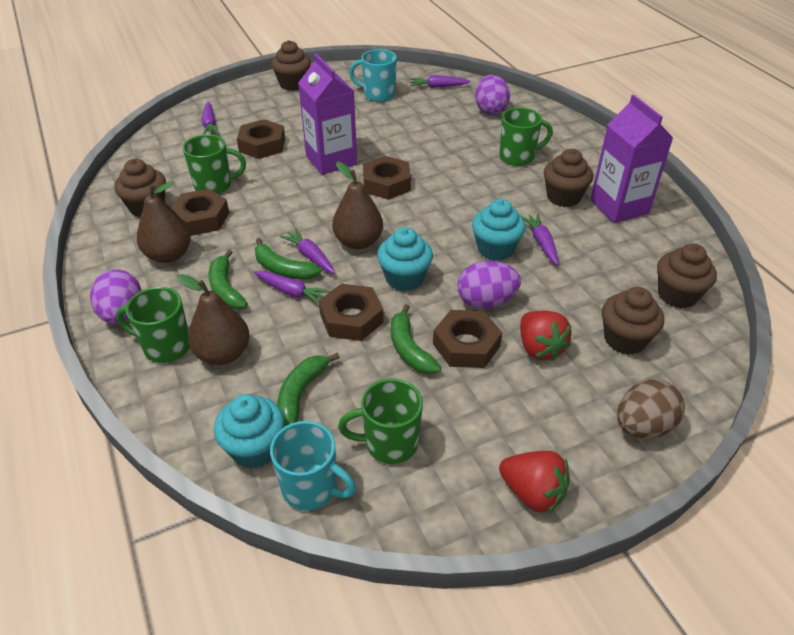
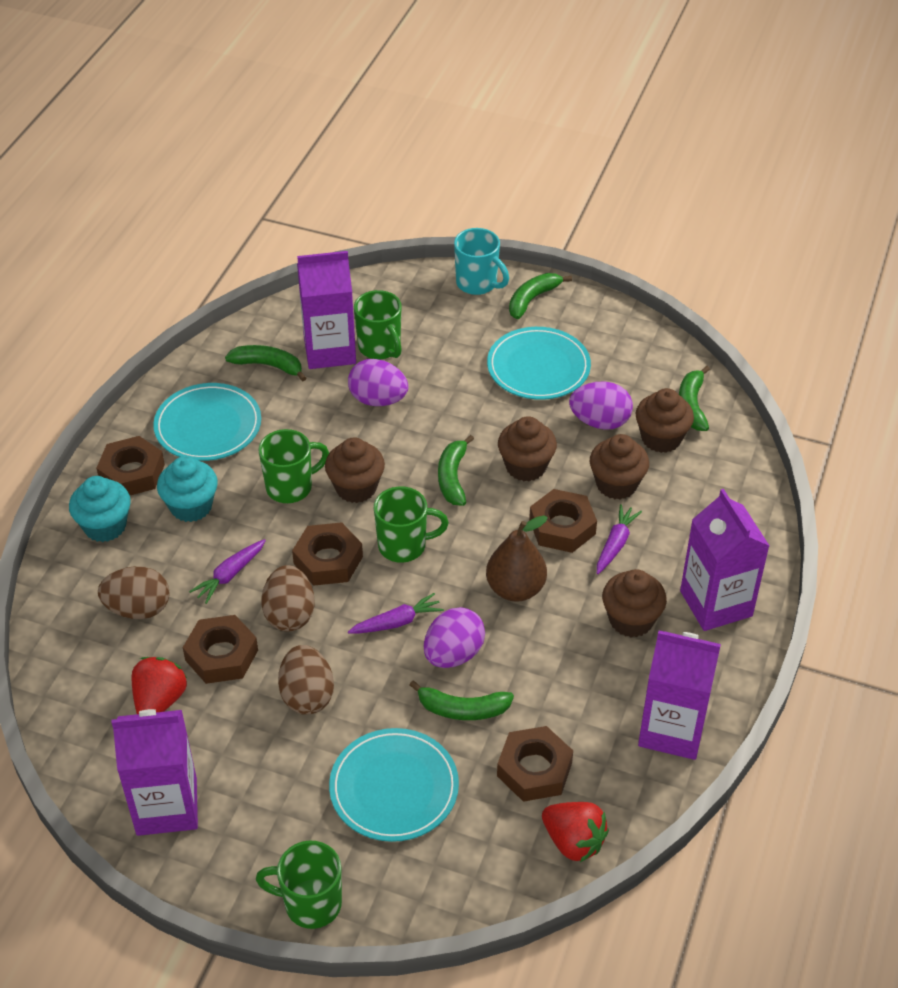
brown egg: [617,379,685,439] = 1 -> [98,566,170,619] [261,565,315,631] [278,645,334,715] = 3
brown pear: [137,181,191,263] [178,274,250,365] [332,162,383,250] = 3 -> [486,515,548,602] = 1
green banana: [208,249,248,310] [255,238,322,280] [277,353,340,426] [391,304,442,374] = 4 -> [225,345,306,381] [410,680,514,720] [438,435,474,506] [509,273,572,319] [679,366,710,431] = 5
purple carrot: [202,102,220,135] [253,271,331,304] [280,228,335,274] [410,75,471,88] [521,213,559,266] = 5 -> [189,539,266,604] [348,593,444,634] [597,504,642,574] = 3
purple carton: [298,54,357,175] [590,95,673,223] = 2 -> [112,709,198,836] [297,251,356,369] [638,631,721,760] [680,489,770,631] = 4
turquoise cupcake: [214,394,285,468] [377,227,433,291] [472,199,525,261] = 3 -> [69,476,131,542] [157,456,218,522] = 2
turquoise mug: [270,421,356,511] [349,49,397,102] = 2 -> [454,228,509,295] = 1
turquoise plate: none = 0 -> [153,383,261,461] [329,728,459,842] [487,327,591,400] = 3

